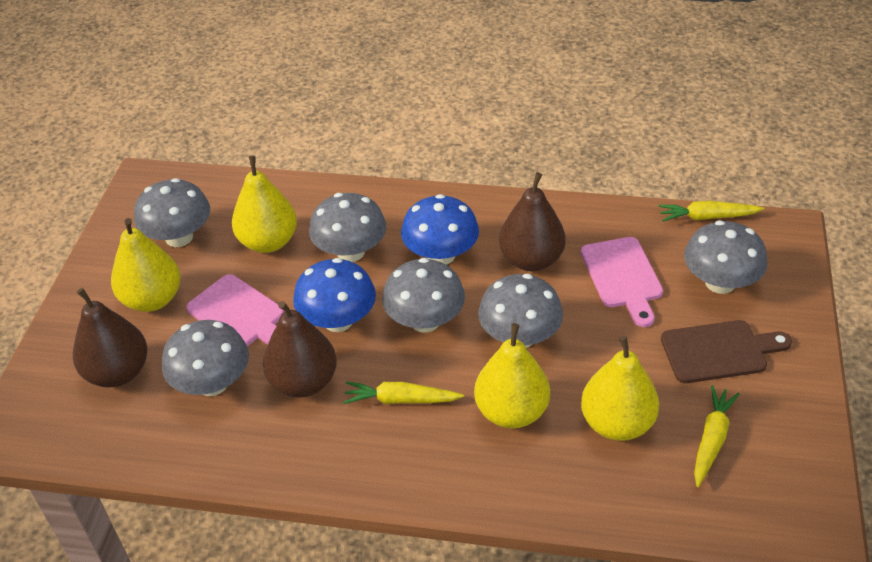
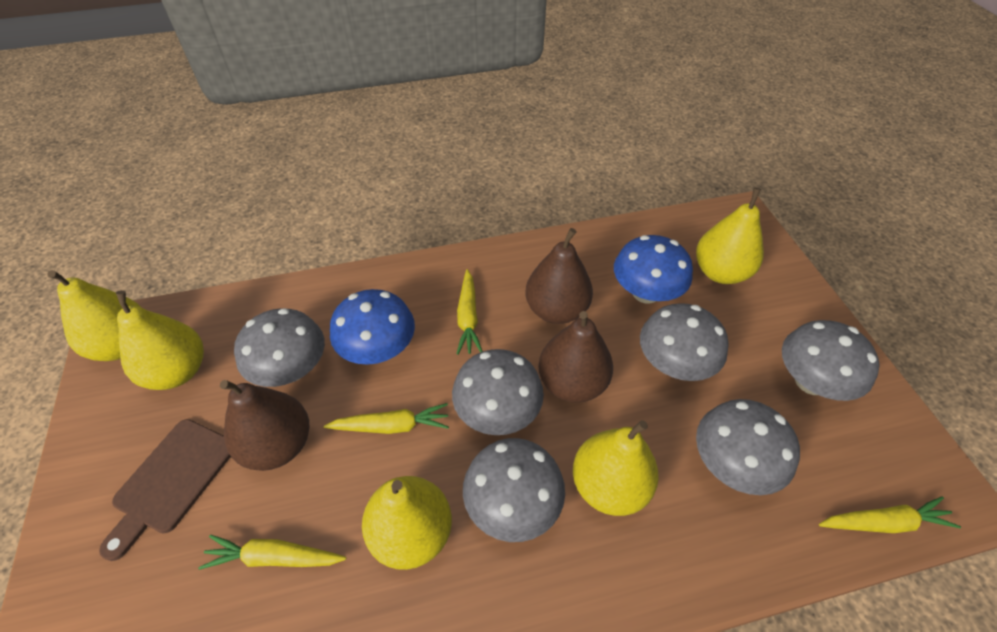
pink cutting board: [186,274,284,346] [581,237,663,327] = 2 -> none = 0
yellow carrot: [343,381,464,404] [658,201,765,221] [694,385,740,487] = 3 -> [198,535,346,570] [324,403,449,434] [456,269,483,355] [819,496,961,533] = 4
yellow pear: [111,218,181,312] [232,156,297,253] [474,323,550,428] [581,336,659,441] = 4 -> [47,270,141,361] [116,290,204,390] [362,476,452,570] [573,420,659,516] [696,188,764,284] = 5

